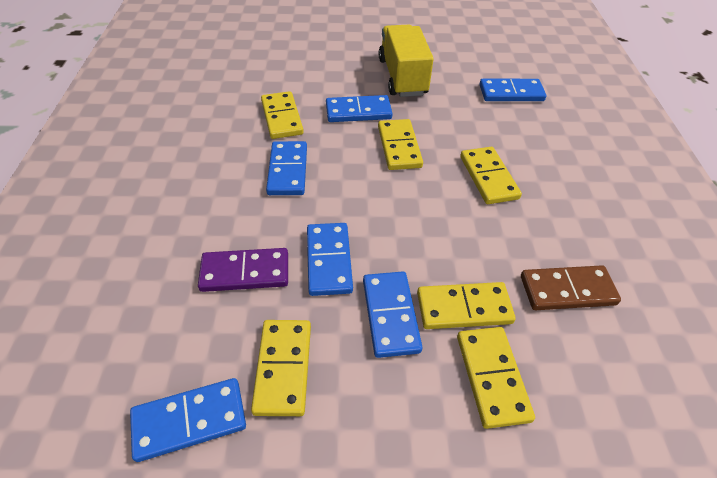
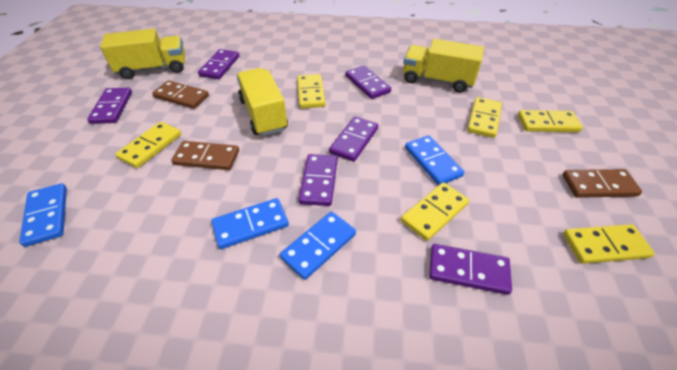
blue domino: [130,378,246,462] [266,141,307,195] [307,223,353,296] [326,95,393,122] [363,271,422,358] [480,79,546,101] = 6 -> [19,183,67,247] [211,198,289,249] [280,212,356,280] [405,135,464,185] = 4
brown domino: [521,265,621,310] = 1 -> [152,80,209,109] [171,141,239,170] [562,169,642,198] = 3
purple domino: [198,248,288,292] = 1 -> [87,88,132,124] [198,49,239,79] [299,154,338,206] [329,116,378,162] [345,66,391,99] [429,244,512,295] = 6
yellow truck: [379,25,434,97] = 1 -> [100,29,185,79] [237,68,288,136] [403,39,484,93] = 3

